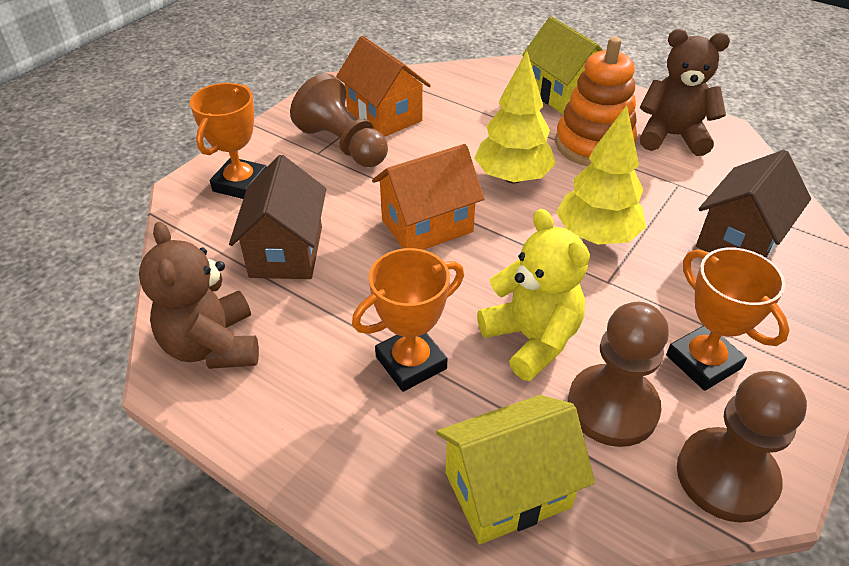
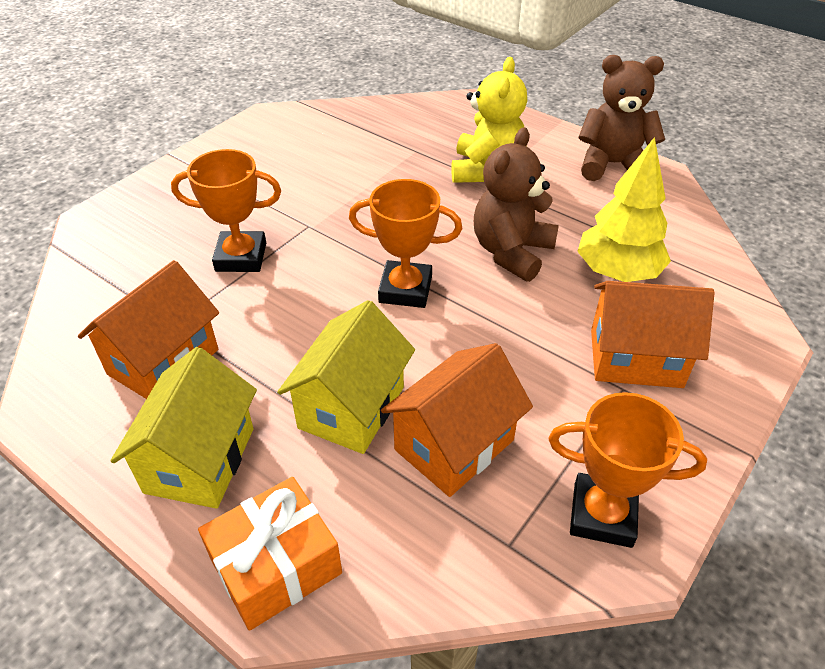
brown house: [229,155,326,279] [696,150,811,258] = 2 -> none = 0
brown pawn: [290,73,388,167] [568,302,669,447] [677,371,807,523] = 3 -> none = 0
orange gift: none = 0 -> [198,477,342,631] = 1
orange house: [336,36,431,137] [372,144,485,250] = 2 -> [78,260,219,399] [381,343,533,497] [591,281,715,388] = 3
orange stacking toy: [555,37,637,166] = 1 -> none = 0
yellow tree: [474,51,556,183] [556,105,646,245] = 2 -> [577,137,671,282] = 1

